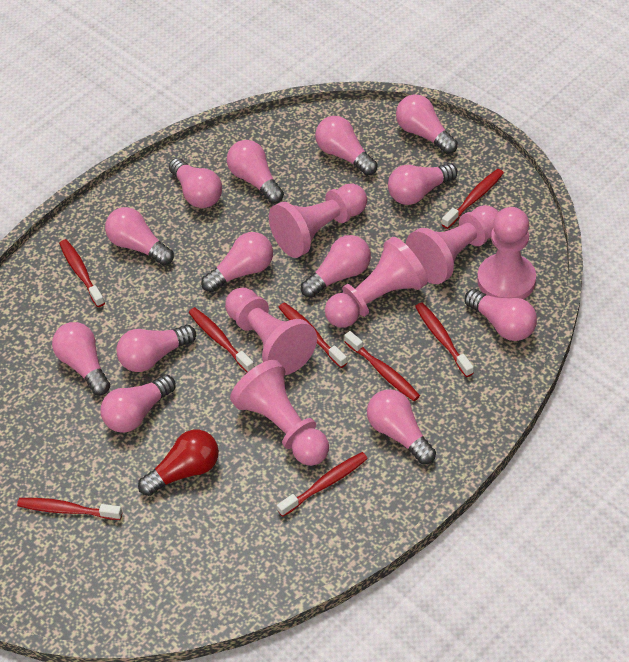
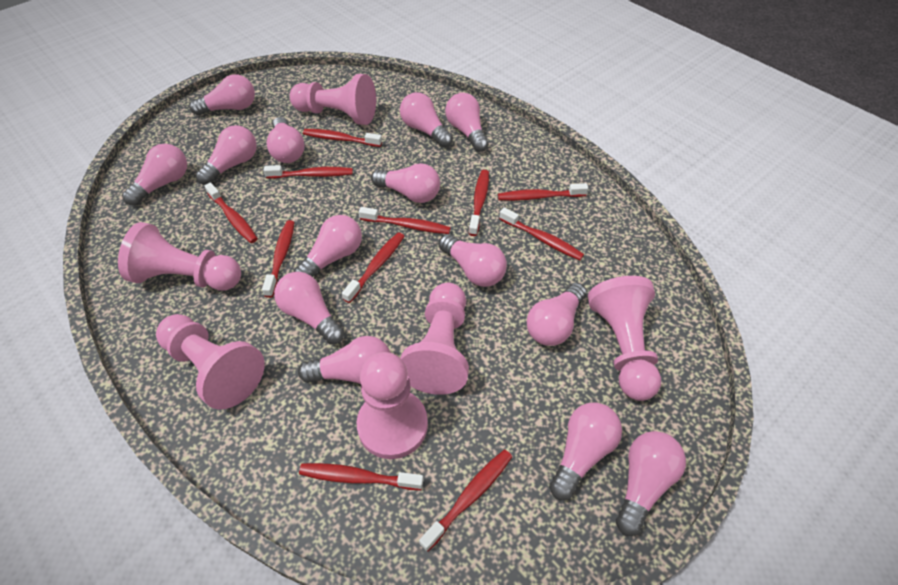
pink light bulb: [52,322,110,395] [101,374,176,433] [105,207,174,266] [117,325,196,372] [169,158,222,208] [201,232,273,292] [227,140,284,204] [301,235,371,298] [315,116,378,176] [367,389,436,464] [388,163,458,205] [396,94,458,154] [465,289,537,341] = 13 -> [122,144,187,206] [189,74,255,116] [196,125,257,185] [266,117,305,163] [274,272,345,345] [294,215,362,277] [298,336,391,384] [371,163,440,203] [400,92,453,147] [439,234,507,287] [445,93,489,152] [526,283,587,346] [549,402,622,500] [616,431,686,536] = 14
red light bulb: [138,430,219,496] = 1 -> none = 0
red toothbrush: [17,498,122,520] [59,239,105,307] [189,307,254,373] [277,452,368,517] [278,302,347,368] [344,331,420,401] [415,303,474,377] [442,169,504,229] = 8 -> [204,182,258,243] [262,220,295,298] [264,165,353,179] [299,463,423,490] [303,129,382,147] [342,232,405,303] [359,207,451,234] [419,449,512,552] [469,170,489,236] [498,183,588,201] [499,208,584,260] = 11

